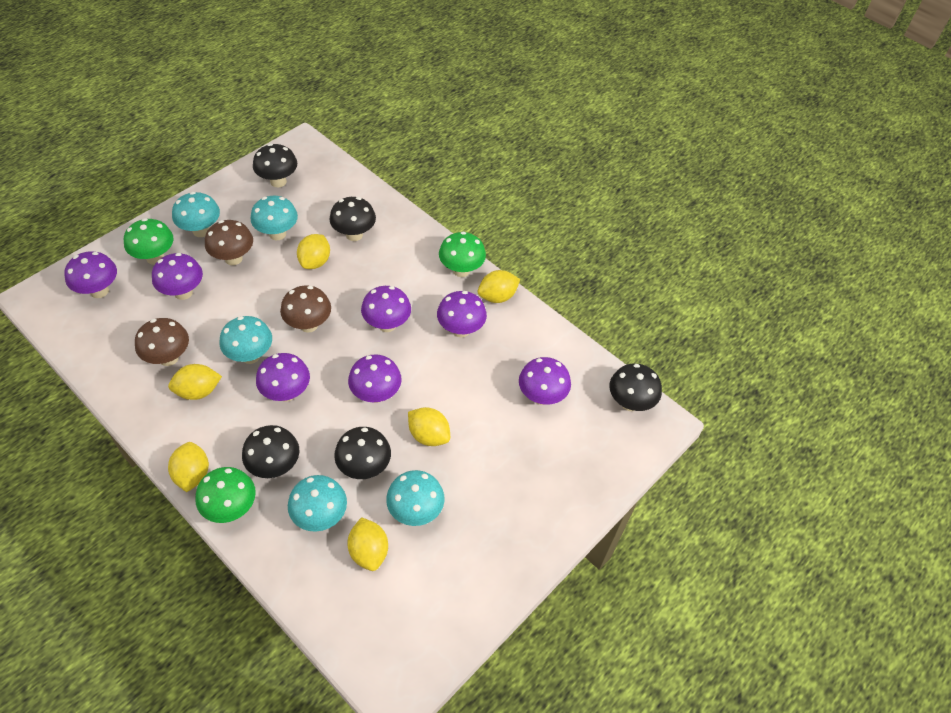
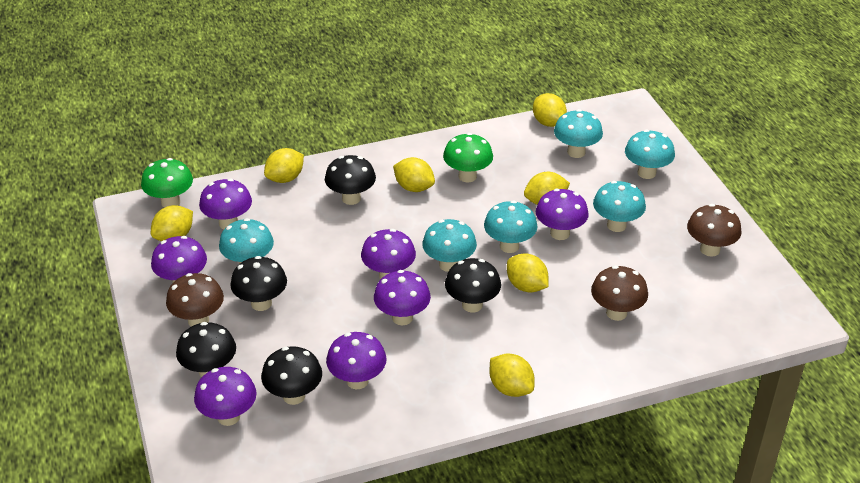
green mushroom: [124,218,174,265] [196,467,256,523] [439,231,486,277] = 3 -> [141,158,193,208] [443,133,493,182] = 2
turquoise mushroom: [172,192,220,237] [220,316,272,364] [250,196,298,240] [288,475,347,532] [386,470,445,526] = 5 -> [219,218,274,264] [422,219,477,272] [484,201,538,253] [554,109,603,158] [593,181,646,232] [625,130,675,179] = 6
yellow lemon: [168,364,222,400] [168,442,209,492] [297,234,330,269] [347,517,388,571] [408,407,450,446] [478,270,520,303] = 6 -> [151,205,193,241] [264,148,304,183] [393,157,435,192] [489,353,535,397] [507,253,549,293] [524,172,570,205] [533,93,567,127] = 7

